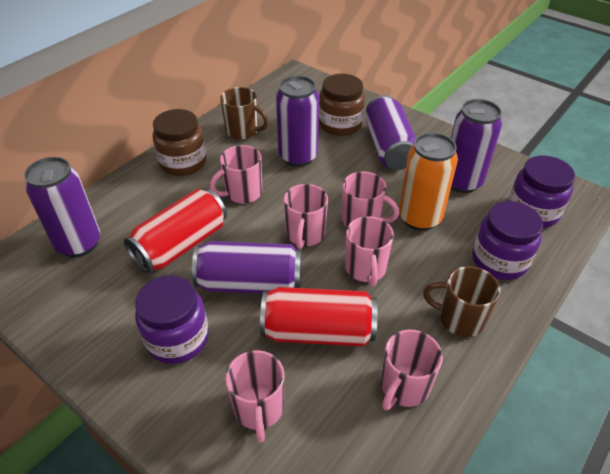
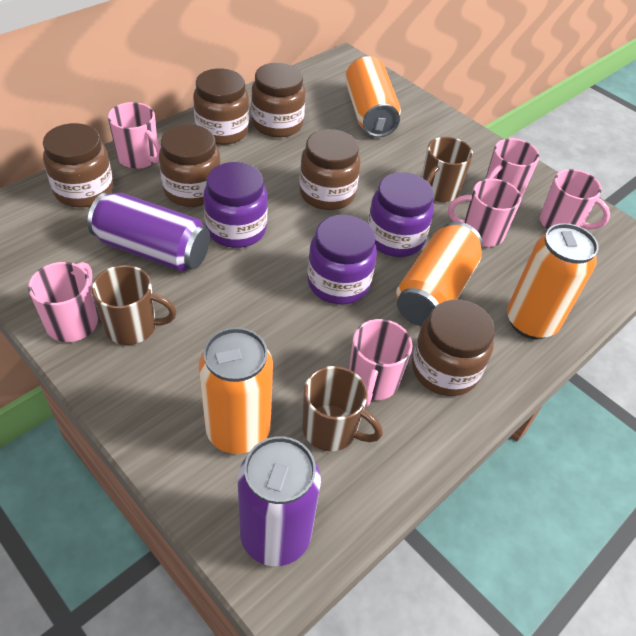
brown jar: [152,109,207,176] [319,74,365,136] = 2 -> [43,123,113,208] [159,124,221,207] [193,68,249,145] [251,63,305,138] [299,129,360,210] [412,299,495,396] = 6
brown mug: [220,87,269,140] [423,266,500,337] = 2 -> [92,265,177,345] [302,366,383,451] [422,137,473,202] = 3
orange can: [399,133,458,231] = 1 -> [199,327,273,454] [345,56,401,137] [396,222,483,326] [507,223,599,339] = 4
purple can: [24,157,100,257] [192,241,302,294] [276,76,319,167] [365,95,416,170] [451,99,502,193] = 5 -> [87,192,210,271] [238,436,321,566] = 2
red can: [124,189,227,273] [260,287,378,346] = 2 -> none = 0

